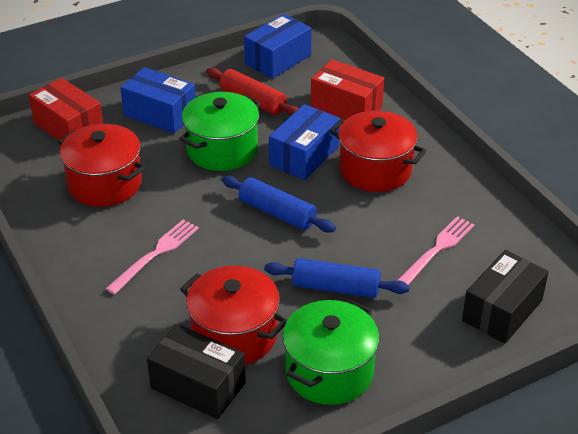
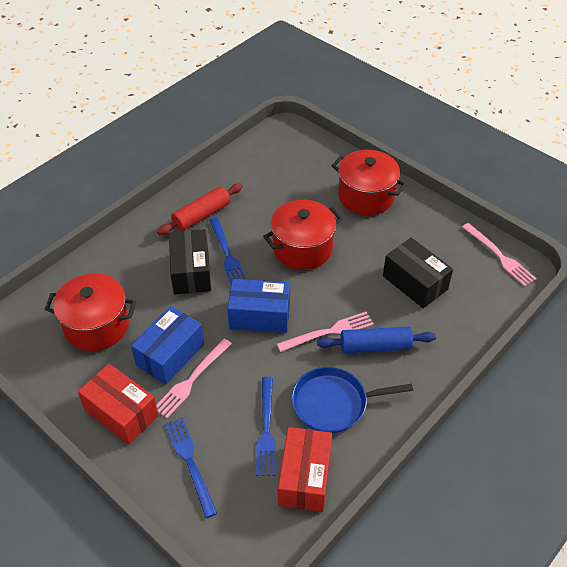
blue box: [120,67,196,134] [244,14,312,79] [269,104,340,180] = 3 -> [131,306,204,384] [227,279,290,333] = 2
blue fork: none = 0 -> [165,417,217,518] [209,218,246,283] [256,377,276,476] = 3
blue pan: none = 0 -> [292,367,413,433] = 1
blue rolling pin: [222,176,336,232] [264,258,410,298] = 2 -> [317,327,436,353] = 1
green pot: [179,92,261,171] [283,299,379,405] = 2 -> none = 0
pink fork: [106,220,199,295] [397,216,474,285] = 2 -> [156,338,232,418] [277,312,374,352] [462,223,536,286] = 3

